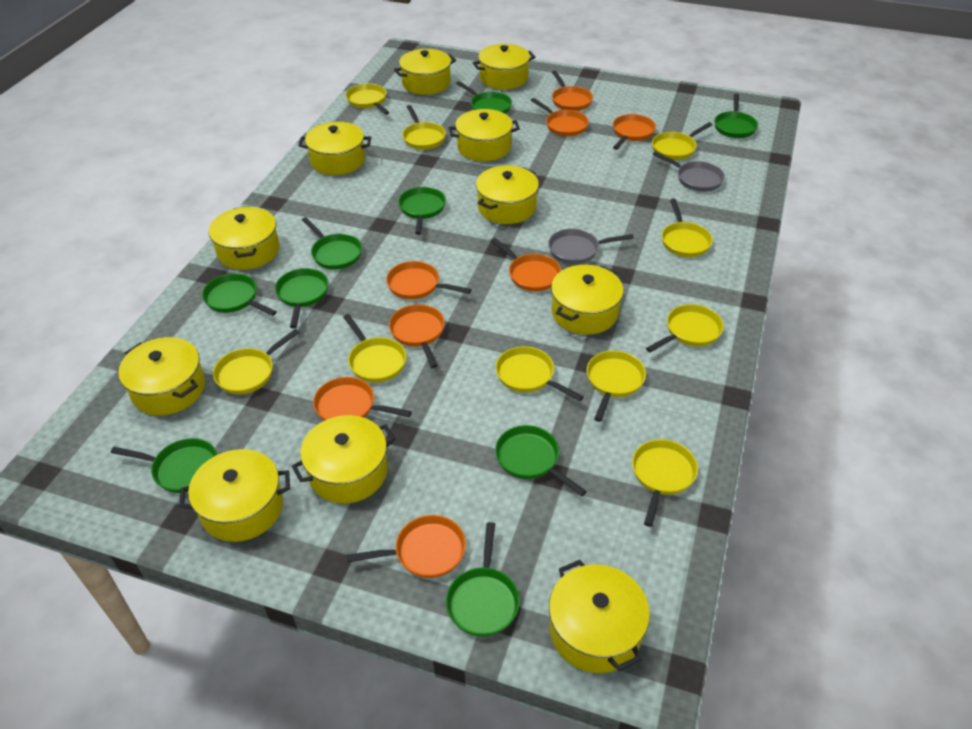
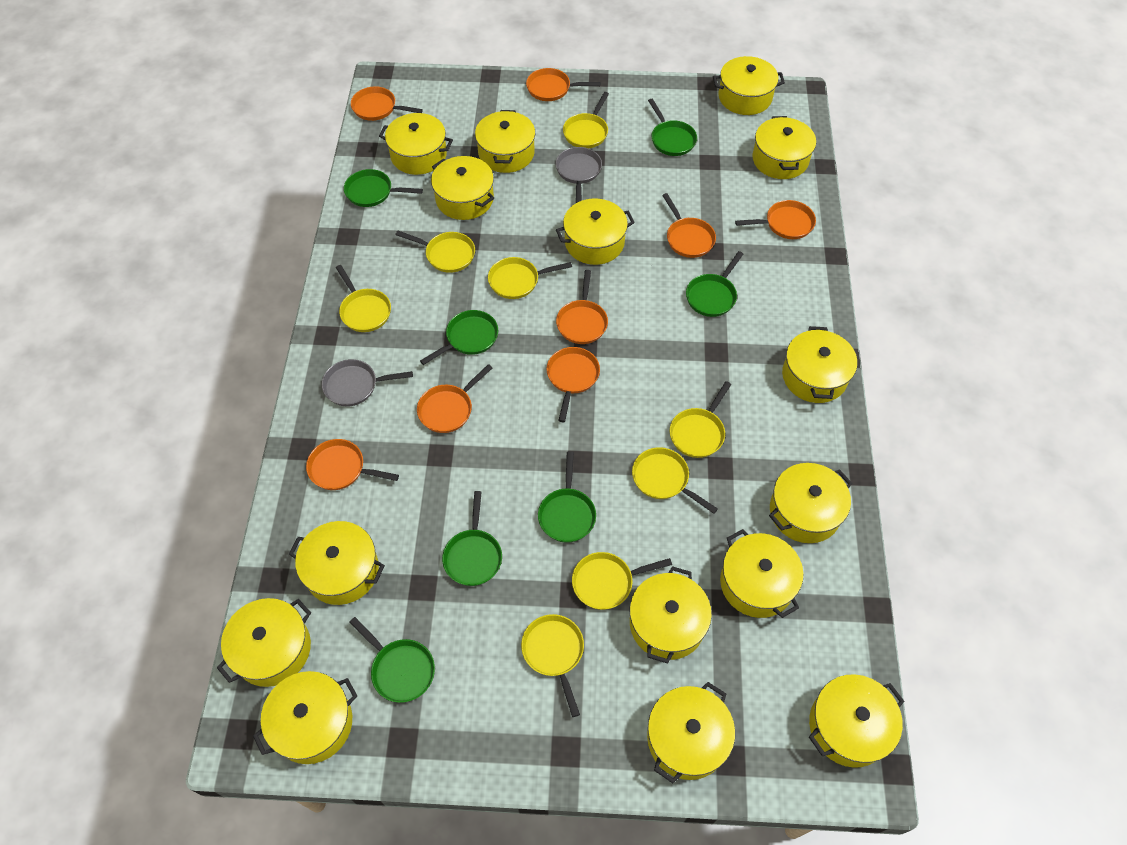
green pan: [111,438,217,493] [202,274,277,316] [275,268,329,328] [302,217,362,270] [398,187,446,235] [446,522,520,637] [456,81,512,114] [495,425,587,496] [714,94,758,138] = 9 -> [344,169,423,207] [349,617,435,703] [420,310,498,365] [442,491,502,586] [538,451,596,543] [648,99,697,156] [686,251,743,317] = 7
yellow pan: [213,329,300,394] [343,314,406,382] [346,84,389,115] [402,105,446,149] [495,346,584,401] [587,351,646,422] [632,439,698,527] [646,304,724,353] [652,122,712,160] [662,198,713,257] = 10 -> [336,265,391,332] [396,231,475,273] [488,257,572,299] [521,614,584,717] [563,92,609,148] [572,552,672,610] [632,447,718,514] [670,381,731,458] = 8
yellow pot: [118,337,205,415] [180,449,290,542] [209,206,279,270] [292,415,396,504] [298,122,371,175] [394,49,456,95] [449,109,520,161] [473,44,535,90] [476,166,539,224] [549,560,650,673] [551,265,624,335] = 11 -> [217,598,311,687] [253,671,357,764] [289,521,385,605] [379,113,453,175] [431,156,494,220] [475,110,535,173] [556,199,635,265] [630,566,712,664] [647,682,735,783] [713,56,785,115] [720,529,803,618] [752,116,816,179] [769,463,852,543] [782,326,857,403] [809,674,904,768] = 15

